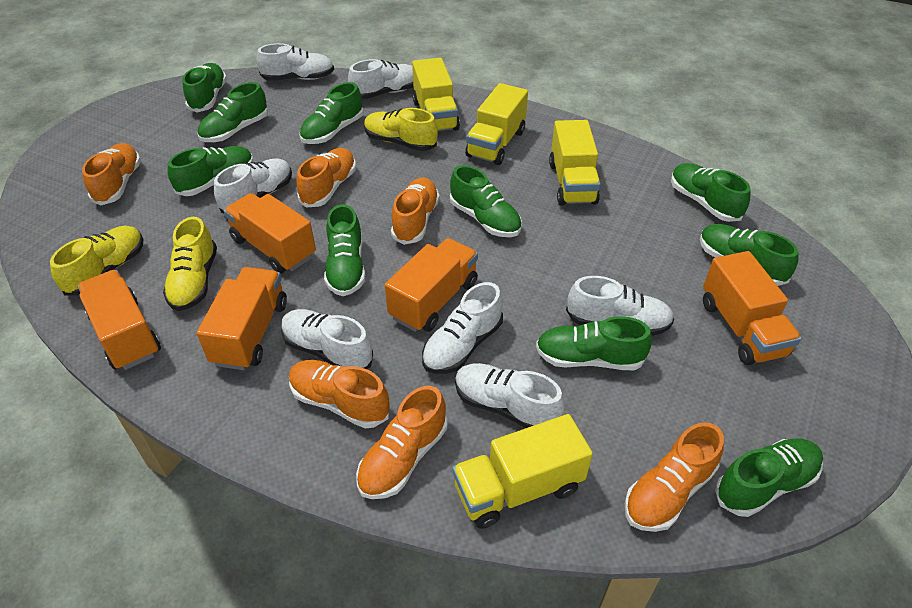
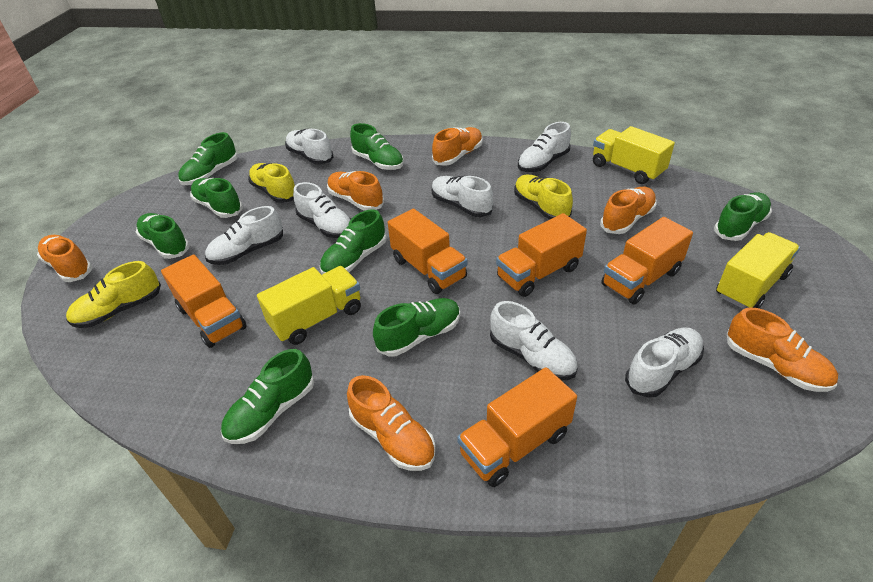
green shoe: [168,146,254,196] [182,63,227,112] [197,82,268,142] [299,82,364,144] [324,204,365,296] [450,165,522,237] [536,316,652,370] [671,163,751,222] [700,224,799,286] [715,438,823,517] = 10 -> [136,213,190,259] [178,132,238,185] [190,178,243,218] [221,349,314,444] [320,209,387,274] [350,123,404,170] [373,298,460,356] [714,193,772,241] = 8
yellow truck: [412,58,460,131] [452,414,593,529] [465,83,528,165] [549,120,600,205] = 4 -> [257,266,361,345] [593,126,675,184] [716,232,800,309] = 3

